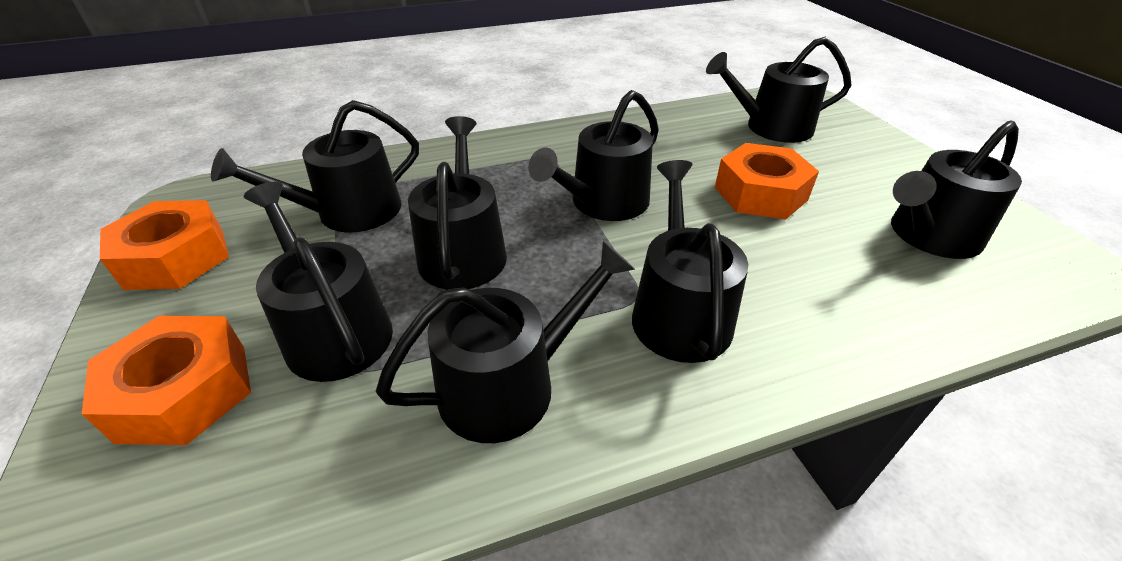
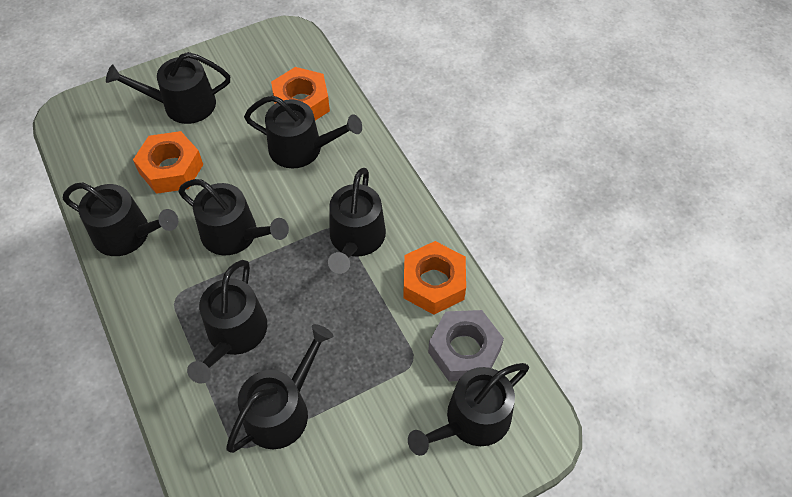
grey nut: none = 0 -> [428,310,504,381] = 1

